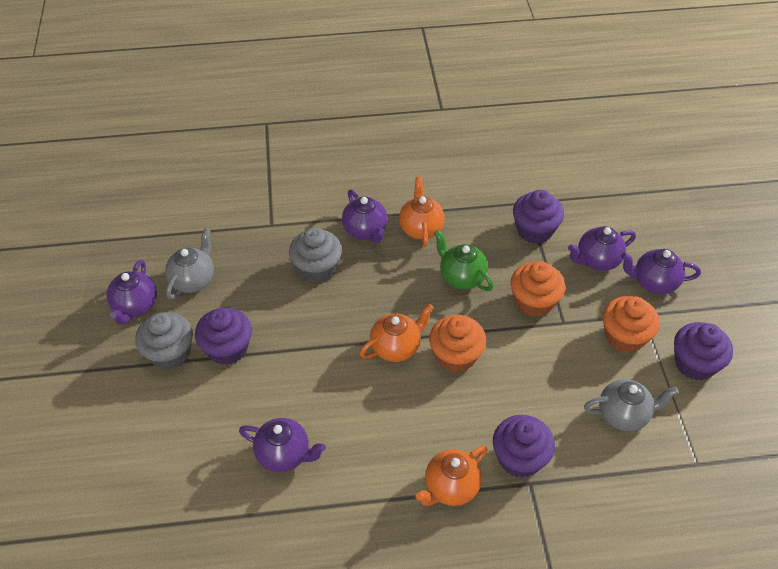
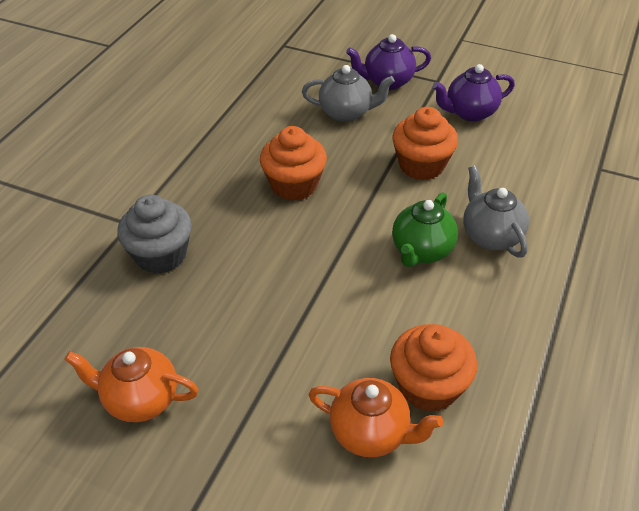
grey cupcake: [135,312,193,370] [289,228,342,283] = 2 -> [117,195,192,274] = 1
orange teapot: [360,304,434,362] [399,177,445,247] [416,445,487,506] = 3 -> [64,347,199,422] [309,378,443,457] = 2
purple cupcake: [195,308,252,365] [493,415,555,478] [513,190,564,244] [674,322,733,381] = 4 -> none = 0
purple teapot: [107,260,157,325] [239,418,326,472] [342,189,387,243] [568,226,636,271] [621,249,701,294] = 5 -> [346,34,431,90] [433,64,515,122] = 2

